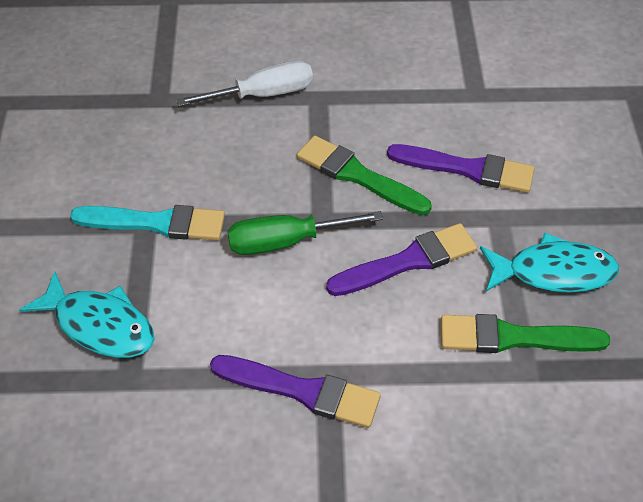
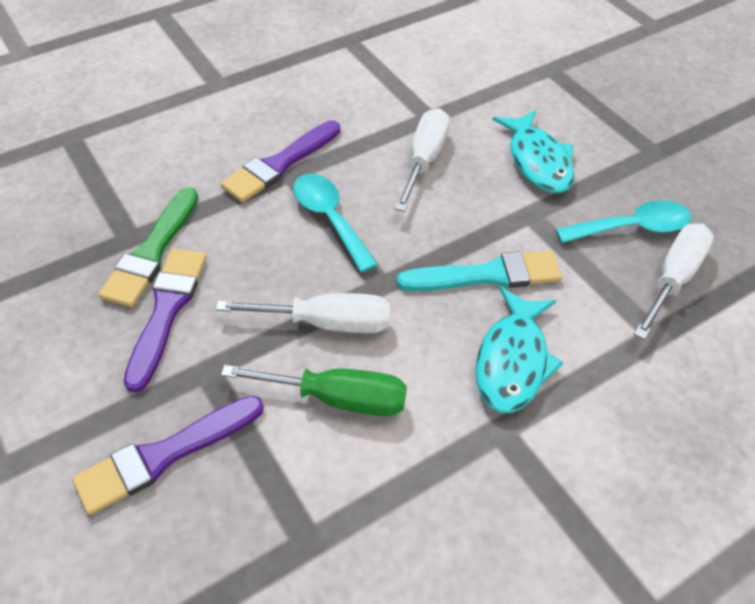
green brush: [297,135,432,215] [441,314,611,353] = 2 -> [99,187,198,307] = 1
turquoise spoon: none = 0 -> [293,174,378,273] [555,200,692,243] = 2
white screwdriver: [176,61,313,107] = 1 -> [216,293,390,333] [395,108,450,212] [634,224,714,340] = 3

